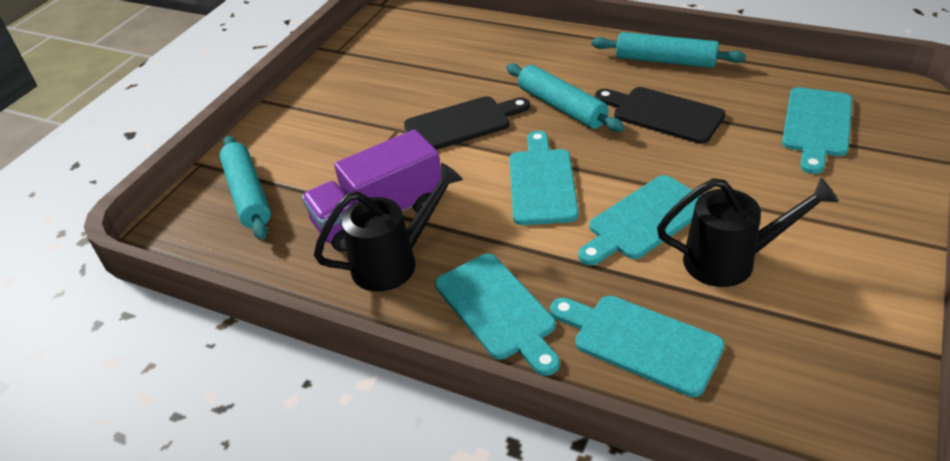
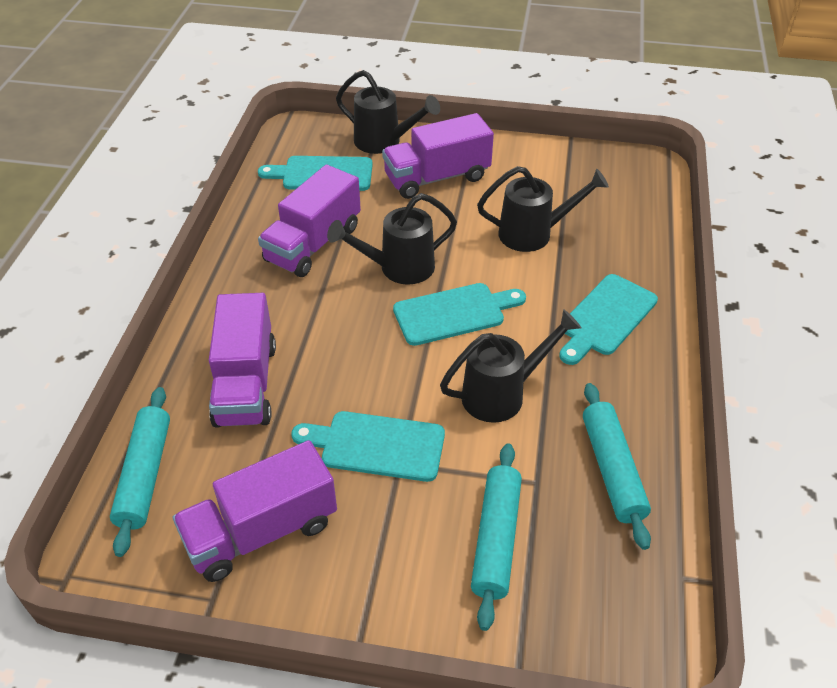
black cutting board: [404,96,530,150] [595,87,726,144] = 2 -> none = 0
black watering can: [314,163,463,292] [657,178,838,287] = 2 -> [327,193,457,284] [336,70,440,154] [440,309,581,423] [477,166,609,252] = 4
purple truck: [302,129,441,252] = 1 -> [173,440,337,582] [209,293,276,428] [258,165,361,277] [382,113,494,199] = 4
turquoise cutting board: [435,254,560,376] [509,131,578,225] [550,296,725,397] [578,175,701,265] [782,87,852,174] = 5 -> [258,156,373,191] [291,411,445,482] [393,283,526,346] [559,274,658,365] = 4

